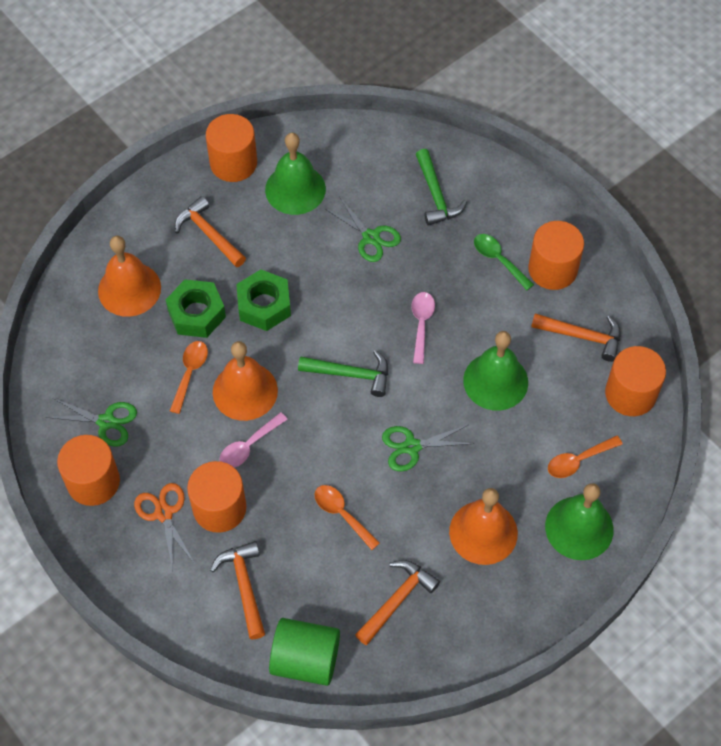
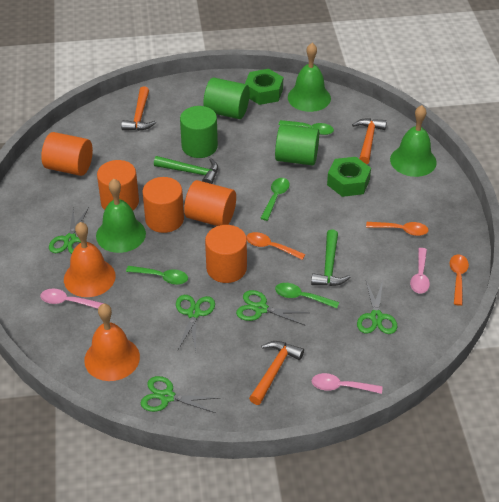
green cylinder: [269,618,340,686] = 1 -> [180,106,218,158] [203,77,250,119] [275,124,319,165] = 3
green scissors: [45,398,137,447] [325,196,401,262] [382,425,474,472] = 3 -> [49,208,89,254] [141,376,220,413] [176,295,215,351] [236,290,309,326] [357,281,397,334] = 5
green spoon: [474,234,534,290] = 1 -> [126,266,188,285] [260,178,290,221] [275,283,339,309] [279,120,334,135] = 4
orange bell: [98,236,161,317] [213,341,278,421] [449,488,518,565] = 3 -> [64,222,116,297] [84,304,140,381] = 2
orange hammer: [175,196,246,267] [210,541,265,639] [355,560,440,645] [531,313,621,362] = 4 -> [121,86,156,131] [249,341,304,405] [352,118,387,164] = 3
orange scissors: [134,483,195,570] = 1 -> none = 0
pink spoon: [220,412,288,468] [411,292,435,364] = 2 -> [40,289,105,309] [312,373,382,394] [410,248,430,294] = 3

